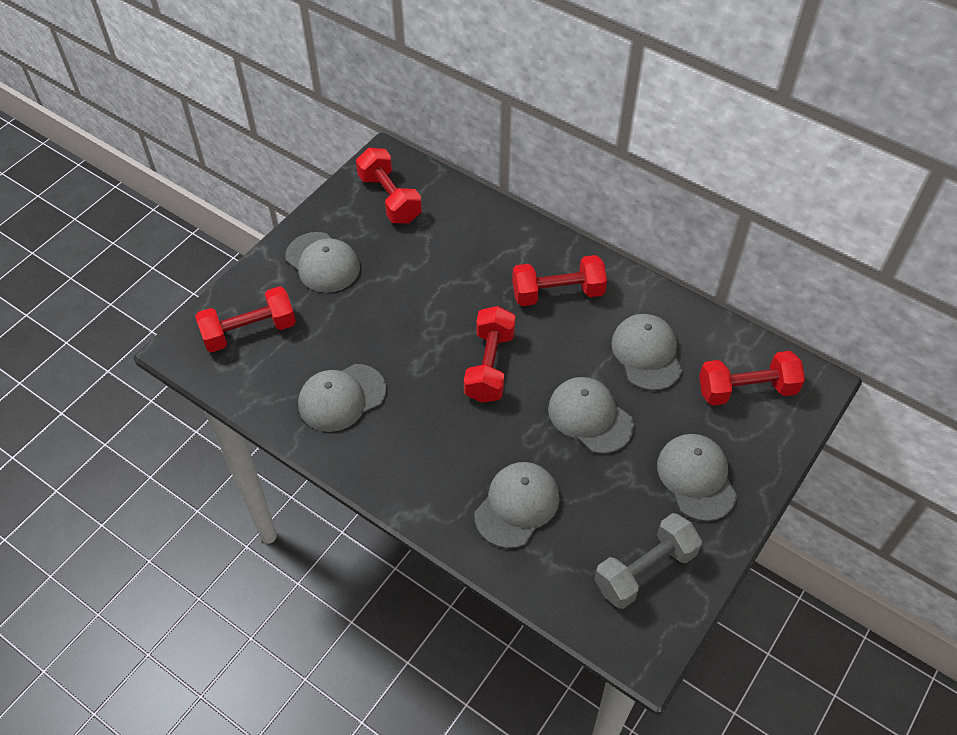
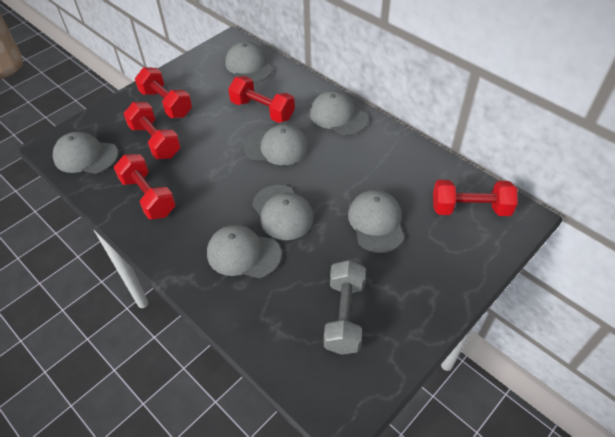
grey cap: [285,232,360,293] [298,364,386,432] [475,462,560,549] [548,377,634,454] [611,314,682,391] [657,434,737,521] = 6 -> [53,131,118,174] [207,225,282,278] [226,41,273,83] [243,124,308,165] [252,185,314,240] [310,91,368,135] [348,190,404,253] = 7

